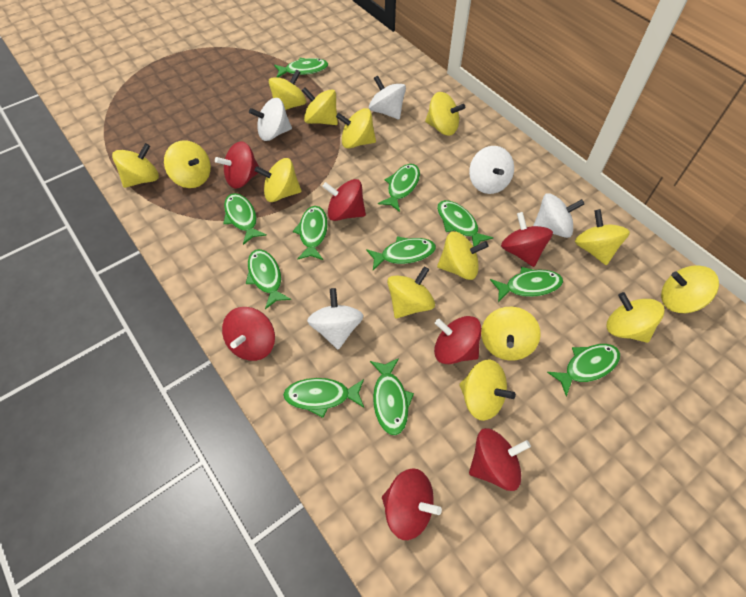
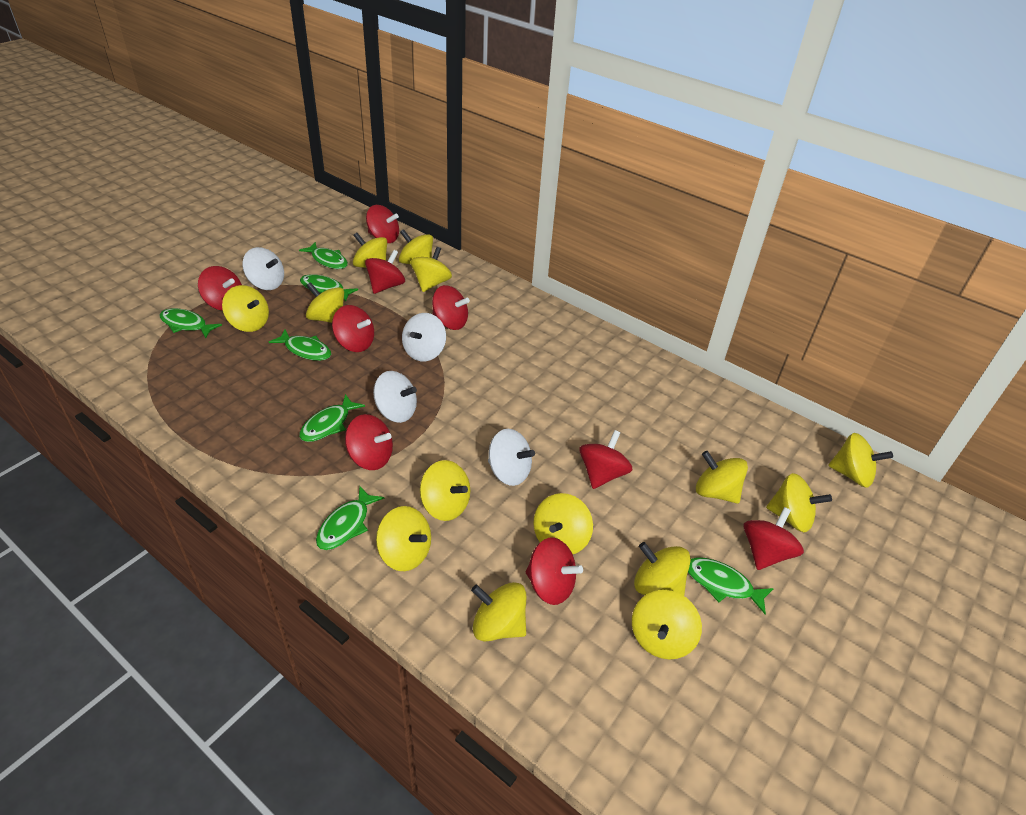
green fish: [223,193,267,245] [246,249,291,309] [274,58,328,78] [283,378,364,418] [293,206,328,260] [366,236,436,270] [370,358,414,435] [378,164,420,212] [437,200,493,246] [490,267,563,302] [547,344,620,396] = 11 -> [160,308,222,338] [269,330,331,361] [299,242,348,269] [299,394,365,442] [300,274,358,301] [316,485,384,550] [688,557,774,614] = 7
red spinning top: [215,141,259,189] [222,307,275,361] [322,179,366,221] [382,468,442,540] [434,316,482,364] [469,428,531,491] [501,212,553,267] = 7 -> [198,266,242,311] [332,305,374,352] [345,414,393,470] [365,250,405,294] [366,205,399,243] [432,285,470,330] [526,538,583,605] [579,430,632,489] [743,507,804,570] = 9
white spinning top: [249,98,292,141] [307,288,364,350] [369,75,406,119] [469,146,514,194] [533,193,584,238] = 5 -> [242,247,284,290] [373,371,417,423] [402,313,446,361] [488,429,535,486] = 4

